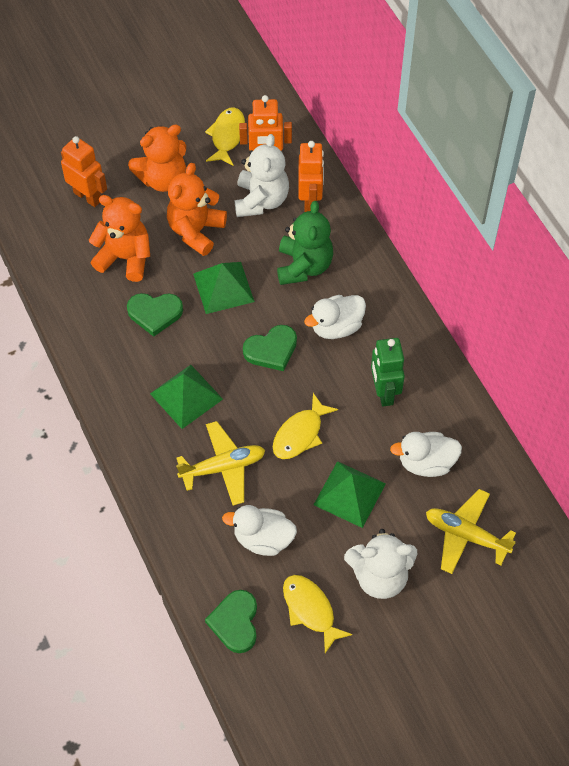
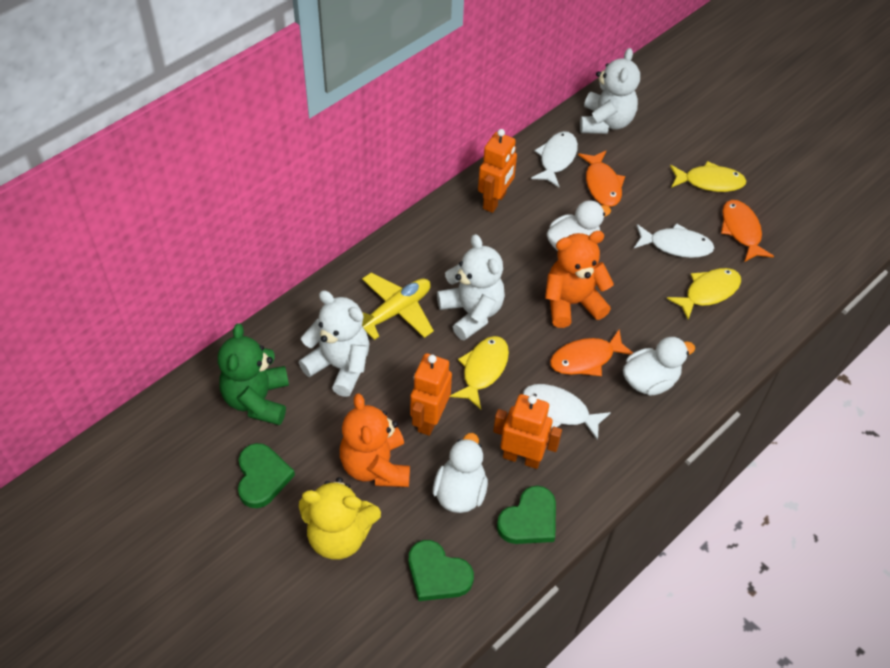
green pyramid: [150,365,223,429] [193,262,255,314] [314,461,386,528] = 3 -> none = 0
green robot: [371,338,405,406] = 1 -> none = 0
orange fish: none = 0 -> [550,329,633,376] [578,151,625,207] [721,200,774,262] = 3
orange teddy bear: [88,195,150,282] [128,124,186,192] [167,163,227,256] = 3 -> [340,393,410,487] [545,231,614,328] = 2
white fish: none = 0 -> [523,384,611,440] [531,131,578,187] [634,223,714,258] = 3
white teddy bear: [235,134,289,217] [344,529,417,599] = 2 -> [298,291,370,397] [437,234,505,341] [580,48,640,134] = 3
yellow plane: [176,421,265,506] [426,489,516,574] = 2 -> [362,273,434,340] = 1
yellow teddy bear: none = 0 -> [299,477,381,560] = 1

